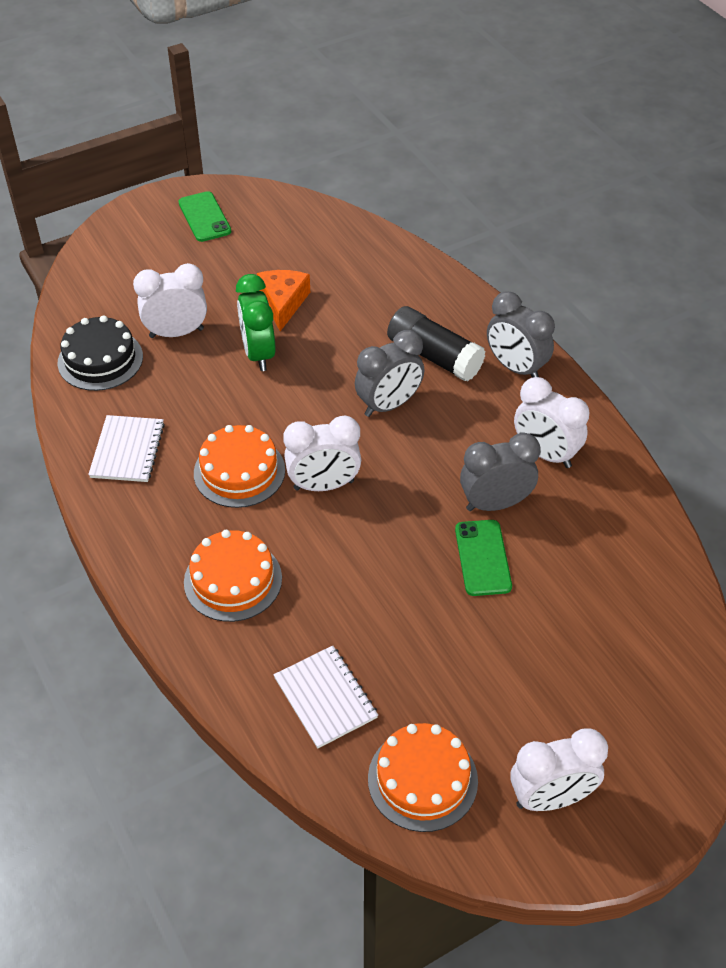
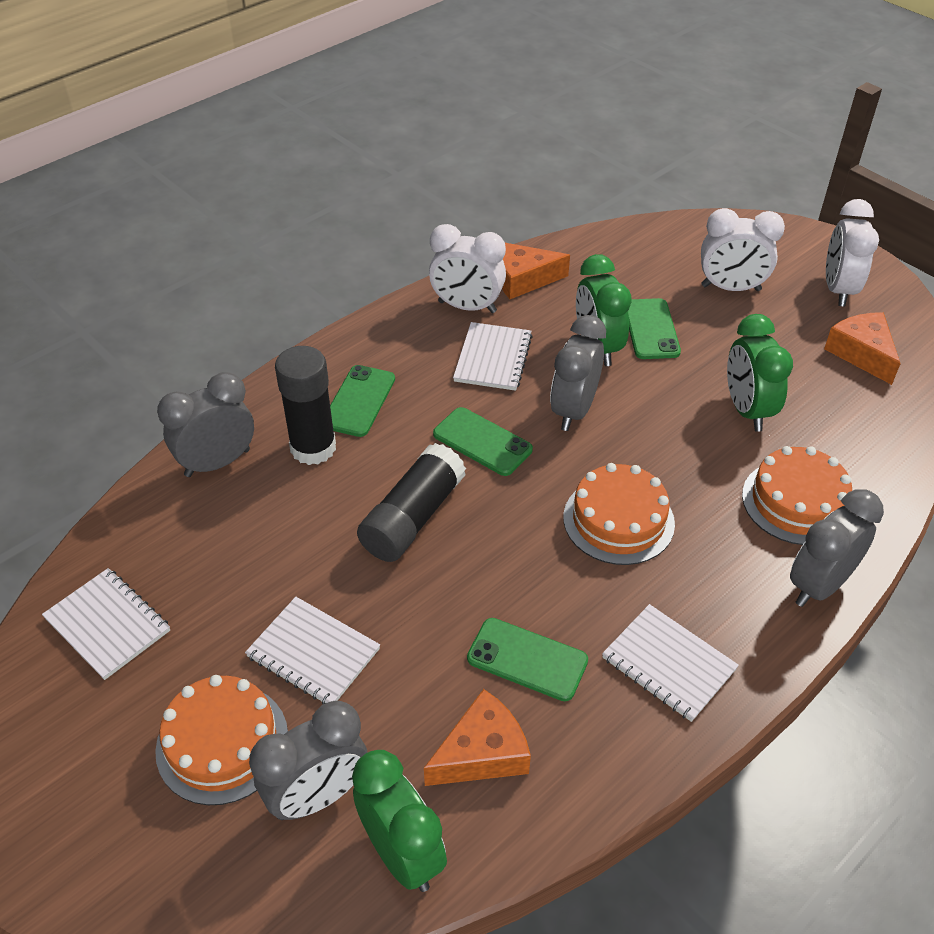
black cake: [58,315,143,391] = 1 -> none = 0
black glue stick: [387,306,486,381] = 1 -> [275,346,336,465] [357,443,466,562] = 2
green clock: [236,274,276,371] = 1 -> [352,750,447,892] [576,254,632,366] [727,314,793,432] = 3
green phone: [178,191,231,242] [455,520,512,596] = 2 -> [330,365,395,437] [433,407,533,476] [467,618,588,701] [628,298,681,359] = 4
grey clock: [355,330,424,417] [460,433,540,511] [487,291,555,378] = 3 -> [157,372,254,477] [249,701,368,820] [550,315,606,431] [790,489,884,607] = 4
orange cheese: [257,270,310,331] = 1 -> [424,689,531,786] [502,243,570,299] [824,312,901,385] = 3
white clock: [133,263,207,338] [283,416,361,491] [510,728,608,811] [514,377,589,468] = 4 -> [429,224,506,313] [701,208,785,291] [826,199,879,307] = 3
white notebook: [88,415,165,482] [274,646,378,748] = 2 -> [42,568,170,680] [245,597,380,704] [453,322,533,391] [602,604,739,722] = 4

